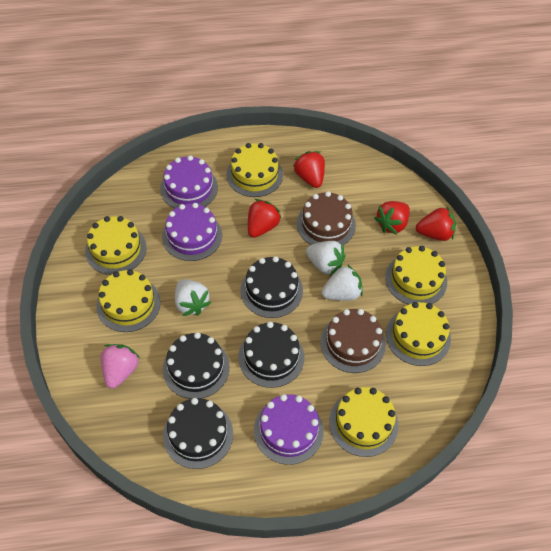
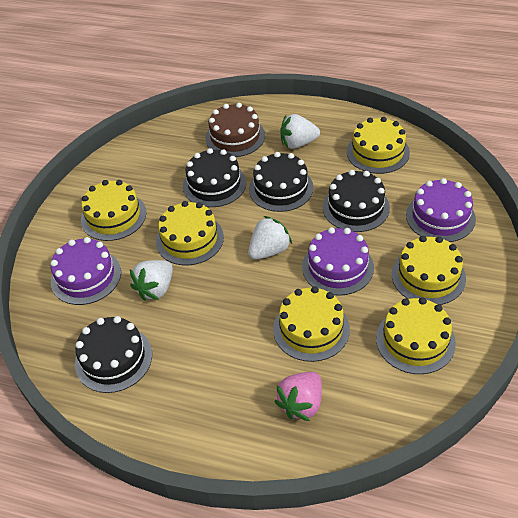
brown cake: [297,191,356,245] [320,309,386,373] = 2 -> [205,103,265,157] = 1
red strawberry: [248,199,282,238] [293,151,325,188] [374,201,410,235] [416,207,456,241] = 4 -> none = 0

